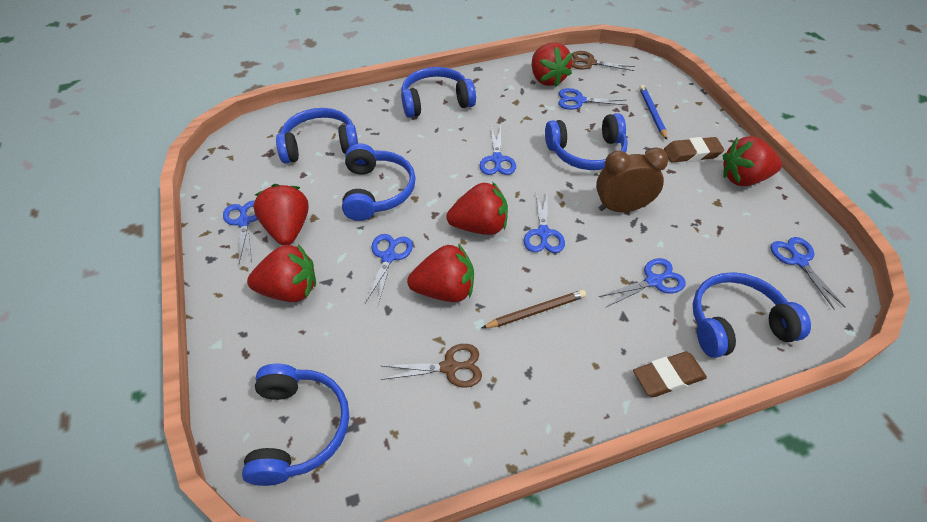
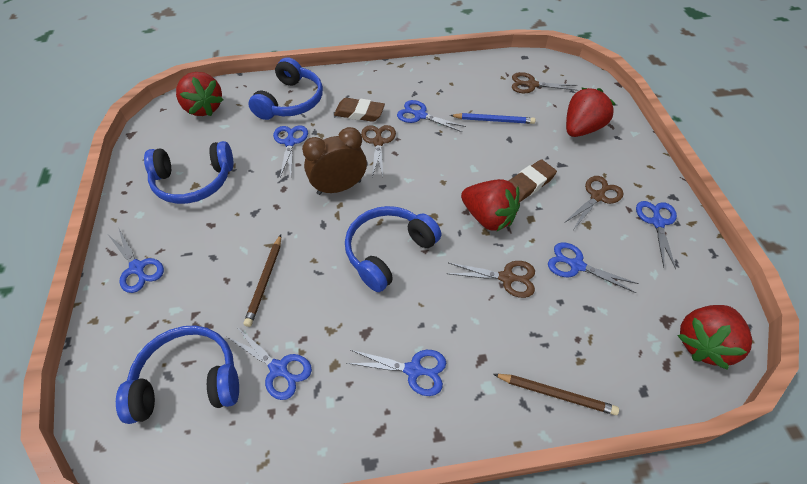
blue headphones: [242,364,349,486] [276,108,358,164] [342,143,416,221] [401,67,476,118] [545,113,628,170] [693,272,811,358] = 6 -> [116,325,239,424] [144,141,233,204] [249,57,323,120] [345,206,441,292] = 4
brown pencil: [482,290,586,328] = 1 -> [244,235,281,327] [493,374,619,415] = 2
brown scissors: [381,344,482,388] [572,51,635,71] = 2 -> [361,125,396,177] [446,261,535,298] [512,72,578,93] [564,176,624,229] = 4
red strawberry: [247,244,316,302] [253,184,309,246] [407,244,474,302] [446,182,508,235] [532,43,572,87] [723,136,782,186] = 6 -> [176,72,224,116] [461,179,520,231] [566,88,615,137] [677,305,752,370] = 4

